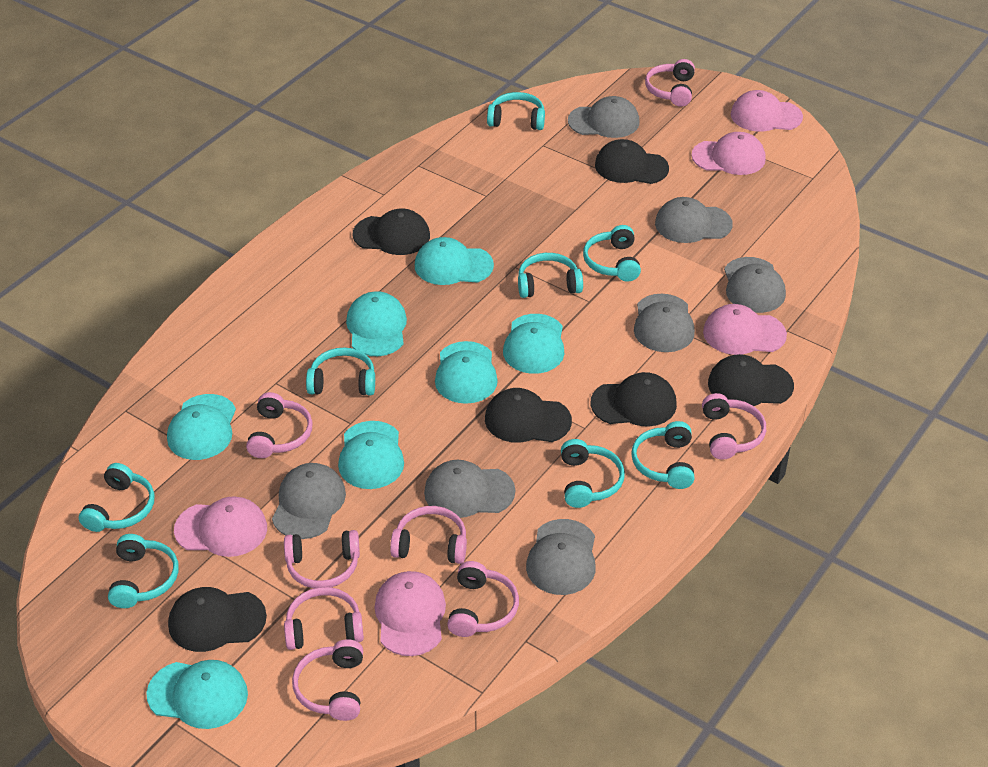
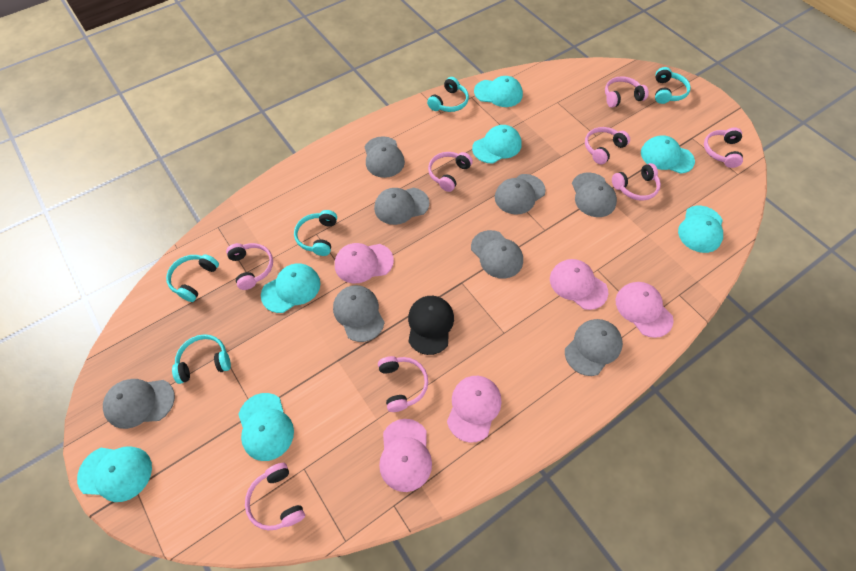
black cap: [168,587,267,652] [353,209,430,255] [485,388,572,443] [591,372,677,427] [595,139,669,184] [708,354,794,406] = 6 -> [408,296,454,355] = 1
grey cap: [272,463,346,539] [424,460,515,518] [526,519,596,595] [568,96,640,138] [634,294,695,352] [655,197,733,243] [724,257,786,313] = 7 -> [103,379,175,429] [333,285,384,342] [365,136,405,178] [374,188,429,225] [471,230,523,279] [495,174,546,215] [565,319,623,376] [572,173,617,217] = 8
turquoise headphones: [79,463,154,532] [108,534,179,608] [306,347,375,396] [487,92,545,130] [518,253,583,298] [561,439,625,508] [583,225,641,281] [631,421,695,489] = 8 -> [166,254,219,302] [172,334,231,384] [294,210,337,256] [427,77,469,112] [655,67,691,104] = 5

